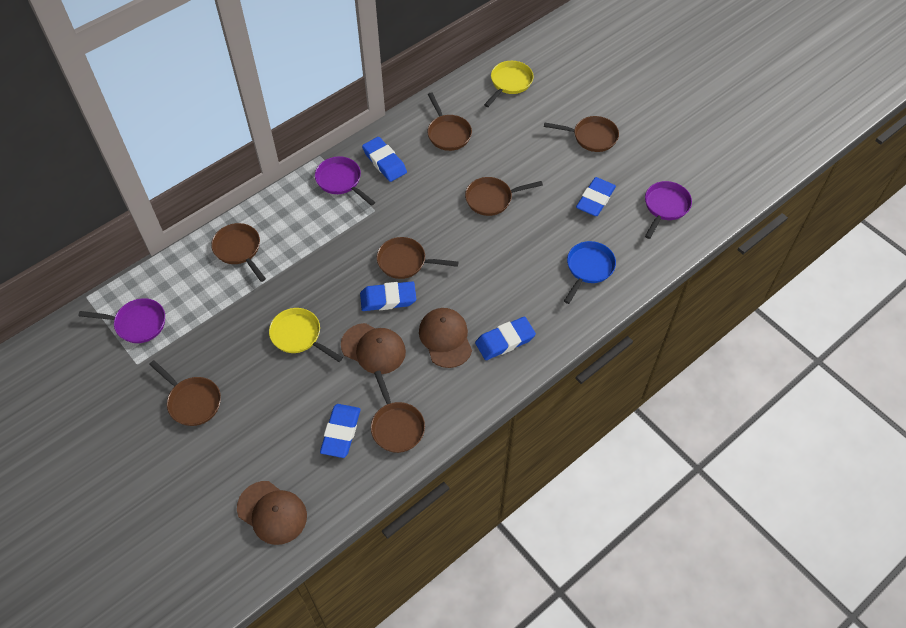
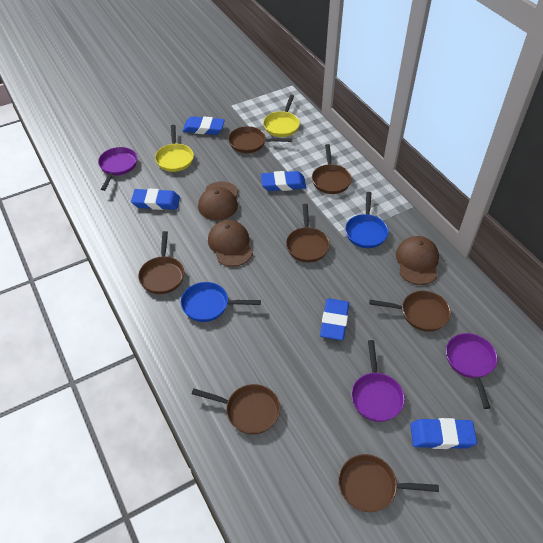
blue pan: [564,241,616,304] = 1 -> [181,282,261,322] [345,192,389,248] = 2

